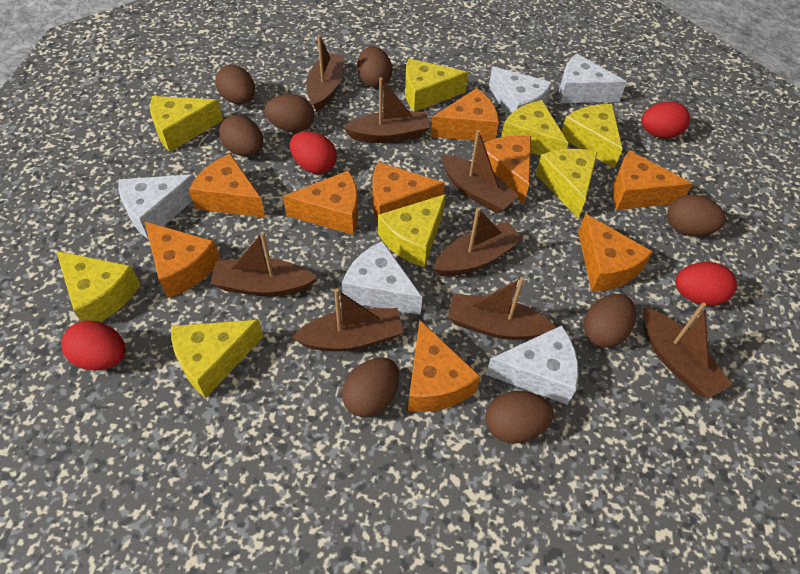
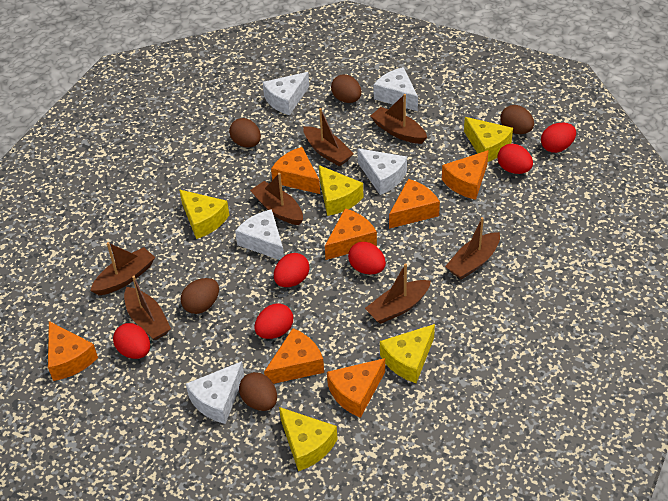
brown boat: [210,232,317,296] [292,288,403,351] [306,35,344,111] [343,78,430,143] [433,208,523,276] [441,130,519,213] [448,277,557,340] [643,302,732,398] = 8 -> [90,242,155,295] [124,276,171,340] [250,173,303,225] [303,108,354,166] [365,264,431,324] [370,94,427,144] [445,217,500,280] = 7
brown egg: [216,65,255,104] [219,115,263,156] [264,94,314,132] [342,357,399,418] [358,46,392,88] [485,391,554,444] [584,294,636,348] [667,195,726,236] = 8 -> [181,278,219,314] [229,118,261,148] [239,372,277,411] [331,74,361,103] [500,105,534,134] = 5
orange cheese: [145,222,220,298] [189,154,265,218] [283,170,358,235] [372,162,445,221] [408,320,481,412] [431,88,499,142] [475,135,531,204] [578,214,653,292] [612,150,692,210] = 9 -> [48,321,98,381] [264,328,324,384] [271,147,320,194] [325,208,377,260] [327,358,385,418] [389,179,440,229] [442,150,489,200] = 7
red egg: [61,320,126,370] [290,131,337,174] [641,101,690,138] [675,262,737,306] = 4 -> [113,323,150,359] [254,304,293,339] [274,253,309,287] [348,242,386,274] [497,144,533,174] [541,123,576,153] = 6
yellow cheese: [56,251,141,322] [150,96,223,152] [171,320,263,398] [378,194,446,267] [405,58,468,112] [501,100,569,156] [536,149,598,219] [561,104,623,169] = 8 -> [179,190,229,239] [279,407,338,471] [319,165,363,216] [380,324,435,383] [464,117,513,162] = 5

